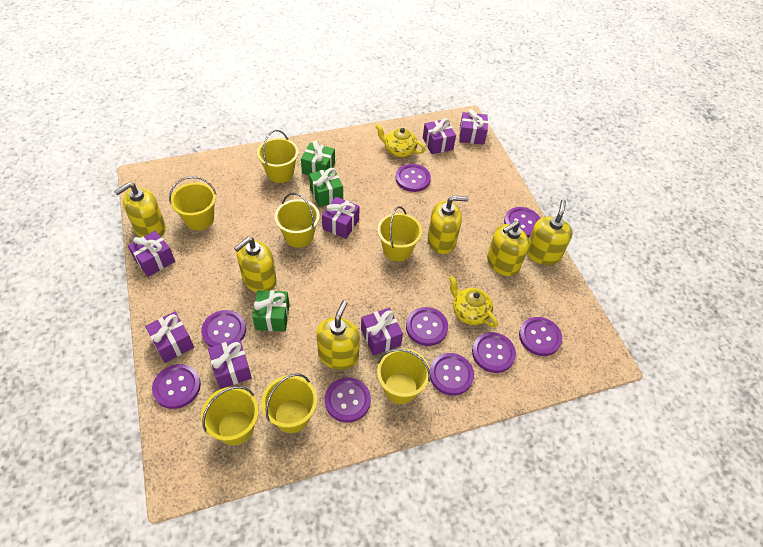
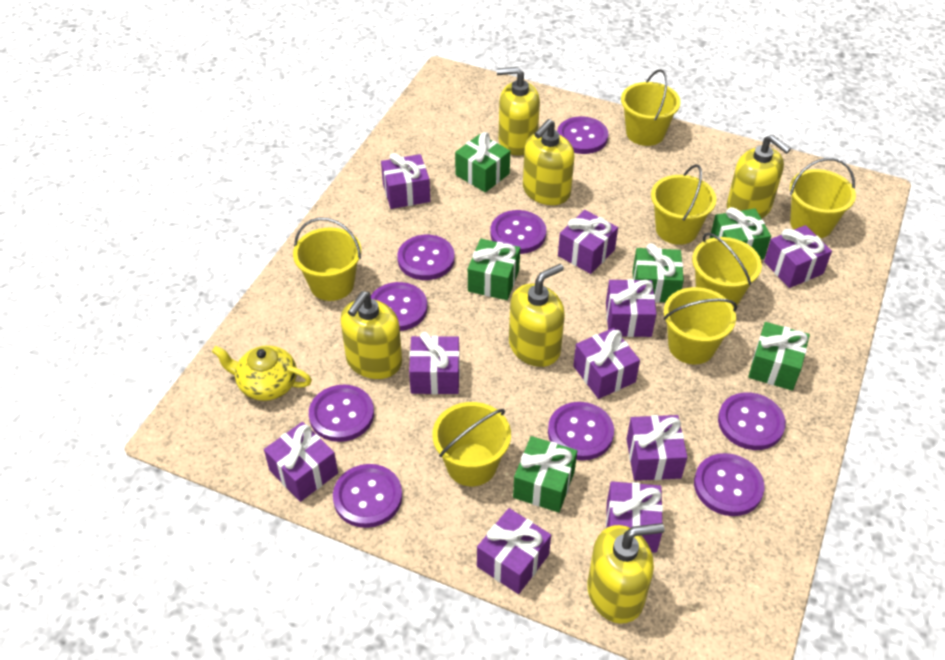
green gift: [252,290,289,332] [301,141,335,175] [309,168,343,207] = 3 -> [455,132,510,193] [468,239,520,300] [513,436,577,512] [632,243,684,303] [710,207,771,259] [748,322,810,391] = 6
purple gift: [128,231,175,277] [145,312,194,363] [208,339,252,389] [322,197,360,239] [361,308,403,356] [423,118,456,154] [459,109,488,145] = 7 -> [264,422,338,502] [381,153,430,209] [409,332,460,394] [477,508,551,594] [558,210,618,274] [573,328,640,399] [606,279,656,337] [606,481,663,553] [627,415,687,481] [764,225,832,288] = 10
yellow teapot: [375,124,426,157] [449,276,498,328] = 2 -> [212,345,312,401] = 1

